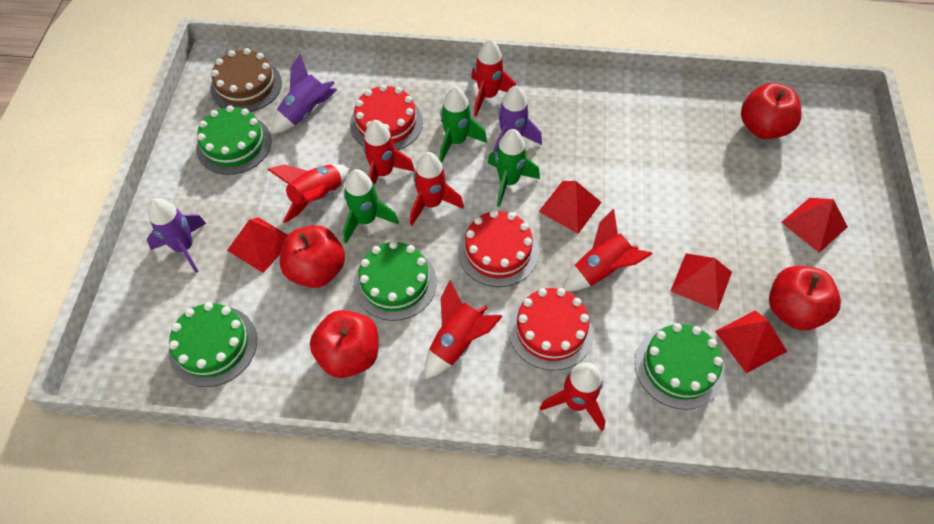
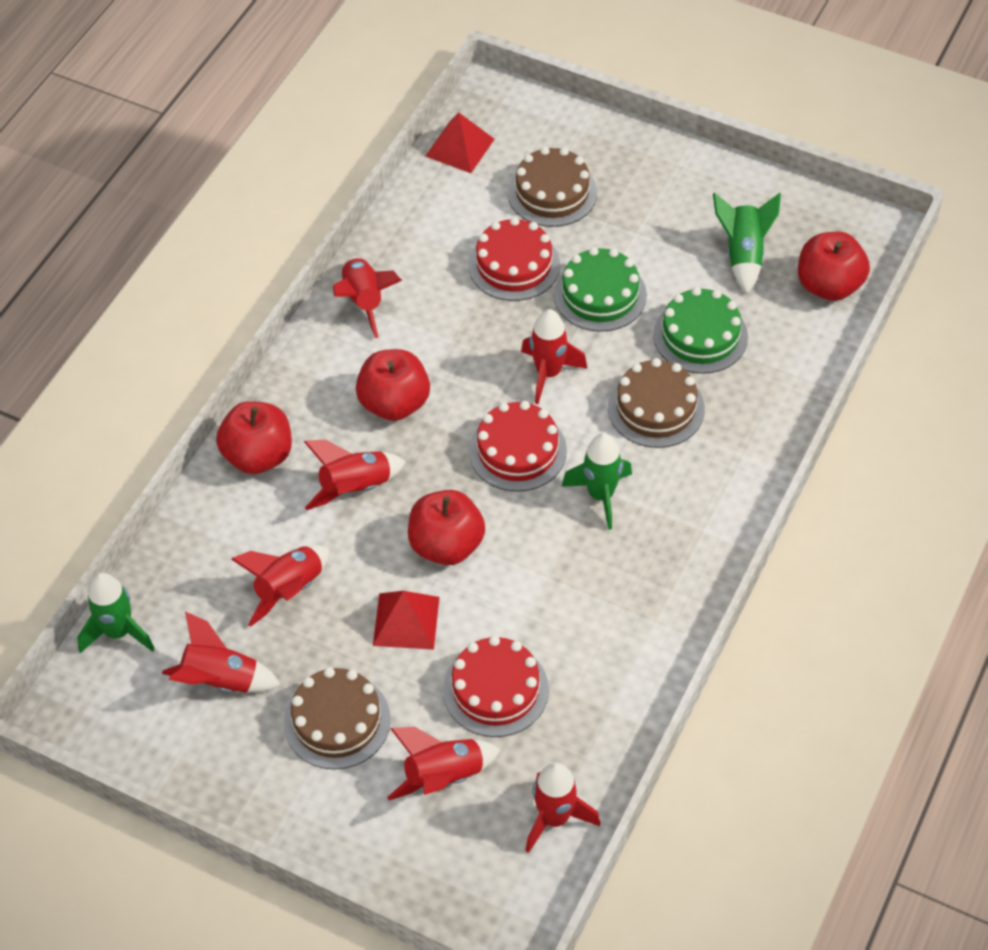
brown cake: [210,48,282,112] = 1 -> [284,667,391,770] [508,147,597,227] [608,358,705,448] = 3
green cake: [169,302,257,387] [196,105,272,175] [354,241,437,321] [635,323,724,410] = 4 -> [554,247,647,332] [653,287,748,374] = 2
purple rocket: [147,198,207,273] [272,54,338,134] [493,86,542,152] = 3 -> none = 0
red pyramid: [227,217,287,273] [539,181,602,234] [671,253,732,311] [715,311,787,373] [781,198,848,253] = 5 -> [373,591,439,650] [425,112,495,173] = 2

